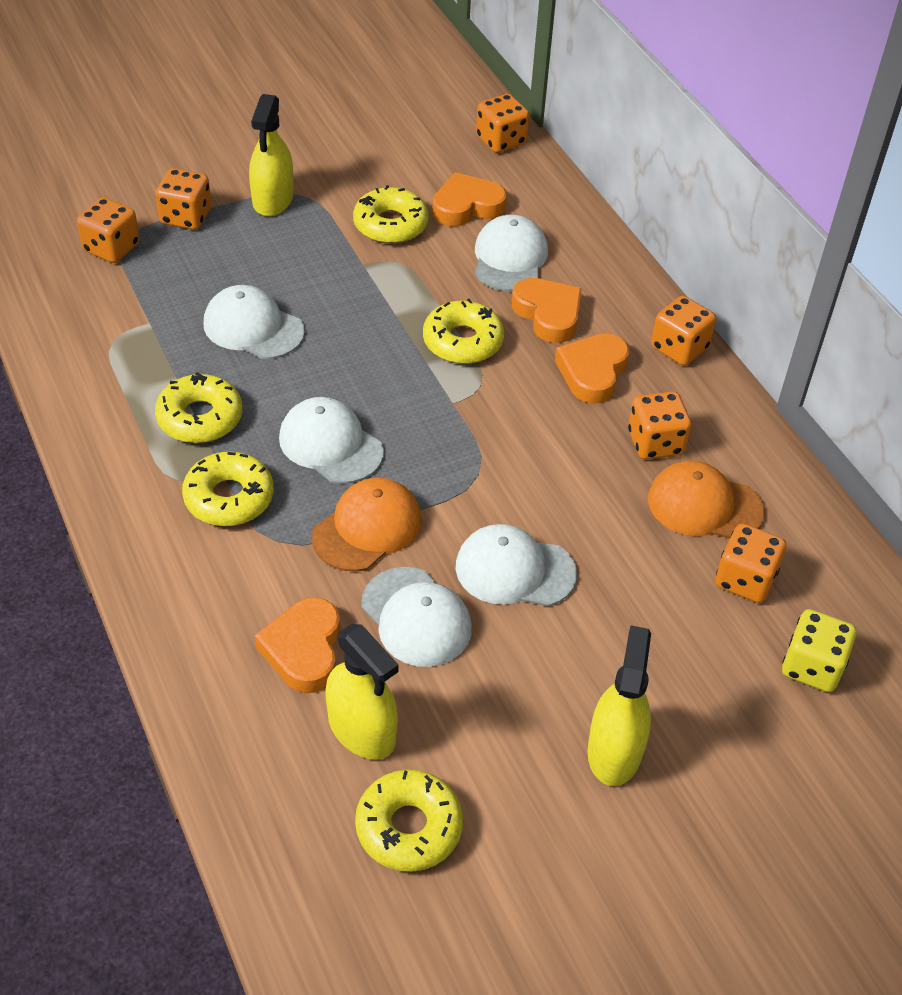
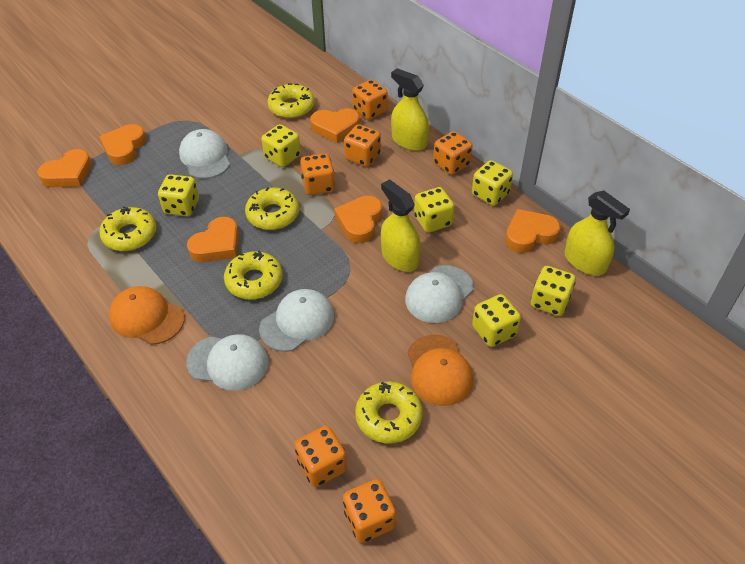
orange heart: [255,597,340,693] [432,172,507,226] [512,278,582,343] [555,333,629,404] = 4 -> [38,149,92,187] [99,124,146,165] [187,217,239,262] [310,108,360,143] [334,196,382,243] [505,209,560,253] = 6
white cap: [204,285,305,359] [279,397,384,484] [362,567,472,667] [455,524,577,606] [475,214,548,291] = 5 -> [179,129,230,179] [186,334,269,391] [259,289,334,352] [405,265,474,323] = 4
yellow dice: [782,609,856,692] = 1 -> [158,174,199,216] [261,124,301,167] [414,187,454,233] [472,160,513,206] [472,294,521,347] [531,266,576,316] = 6

